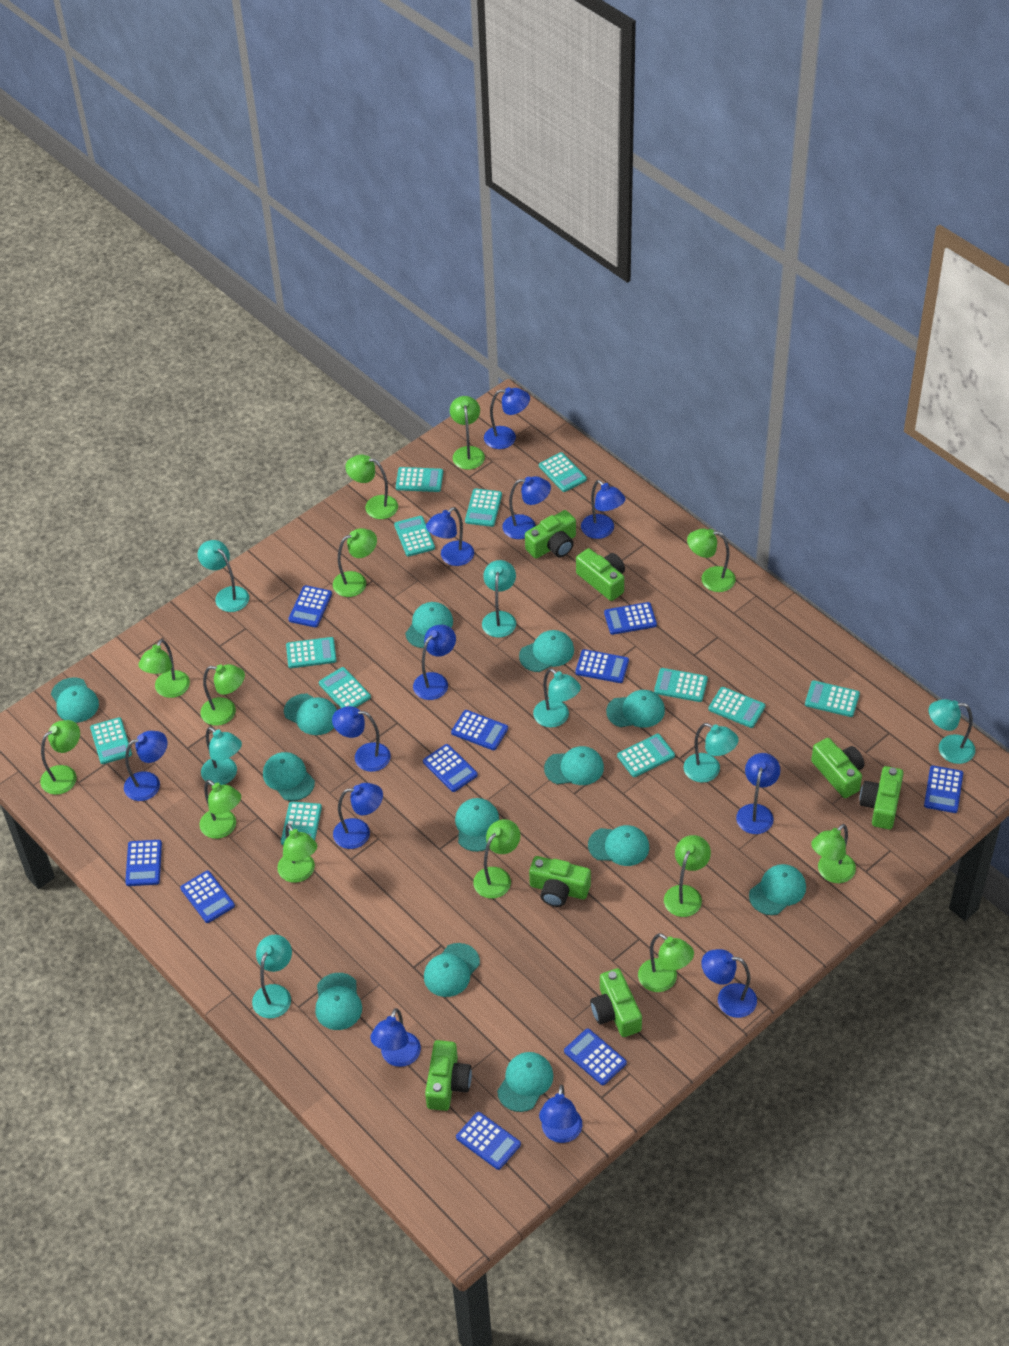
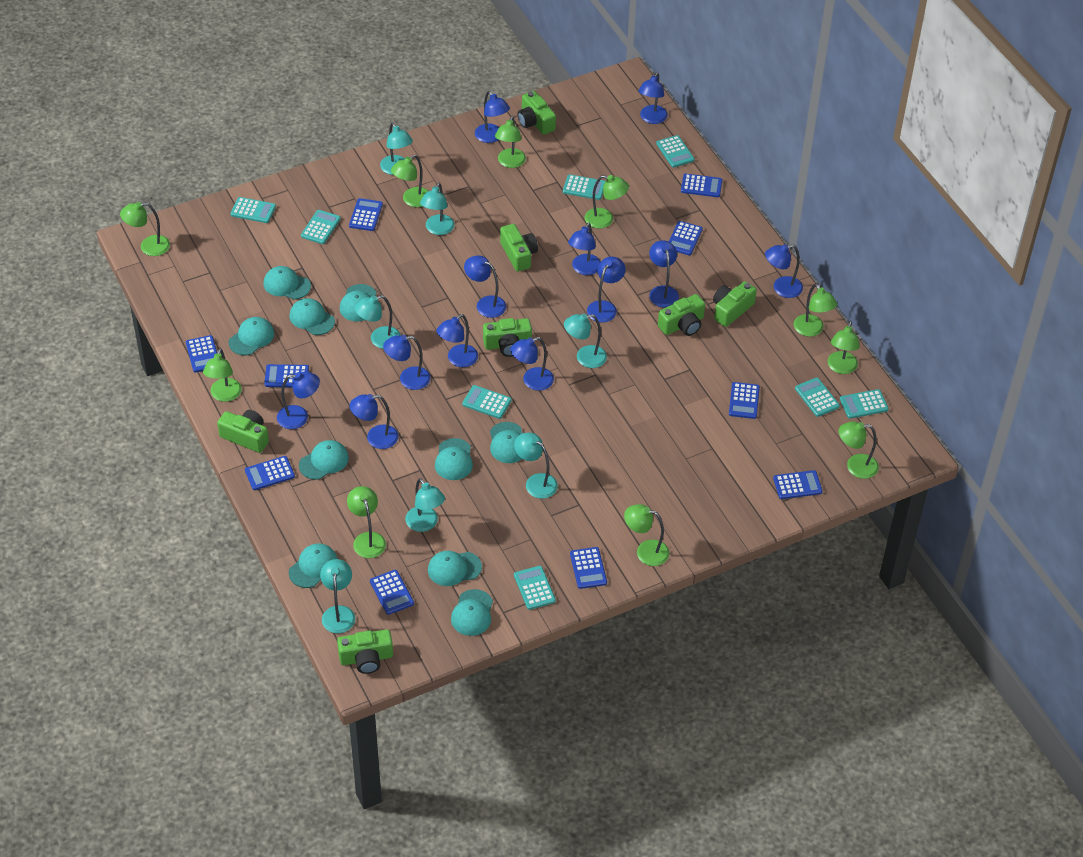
green lamp: [40,720,80,795] [138,639,190,698] [199,780,241,839] [200,664,245,726] [277,824,317,883] [333,528,377,597] [346,454,398,519] [450,396,485,470] [473,819,520,898] [638,933,694,992] [664,835,711,917] [687,528,736,592] [811,824,856,883] = 13 -> [120,202,170,256] [203,348,242,402] [347,486,386,558] [391,155,428,207] [495,116,526,168] [584,175,629,228] [624,504,670,566] [794,284,837,337] [827,321,860,374] [839,421,879,479] = 10
turquoise calculator: [90,717,132,764] [281,801,322,845] [286,637,337,668] [319,667,371,708] [394,516,435,557] [396,467,443,492] [465,488,502,527] [539,452,587,492] [617,734,675,777] [654,668,708,702] [708,687,765,728] [805,680,860,717] = 12 -> [230,197,276,223] [301,210,341,244] [462,385,512,419] [514,566,556,610] [563,174,606,200] [656,135,695,168] [795,378,840,417] [840,389,889,419] = 8
turquoise cap: [51,677,99,723] [263,752,315,801] [284,694,337,735] [315,973,362,1030] [405,602,453,648] [424,943,480,997] [455,798,499,852] [497,1052,553,1112] [519,630,574,672] [544,746,604,785] [588,825,649,866] [606,690,665,728] [749,864,806,915] = 13 -> [229,317,274,355] [263,266,311,300] [289,298,335,335] [289,544,337,588] [299,440,349,480] [340,284,377,321] [428,551,482,586] [435,438,473,480] [451,589,493,636] [490,422,522,463] = 10

